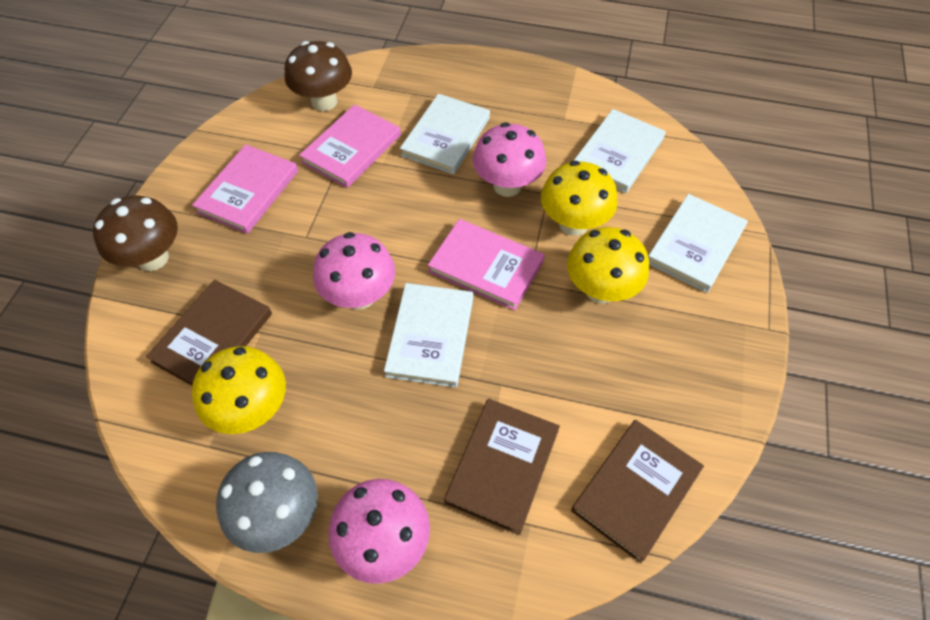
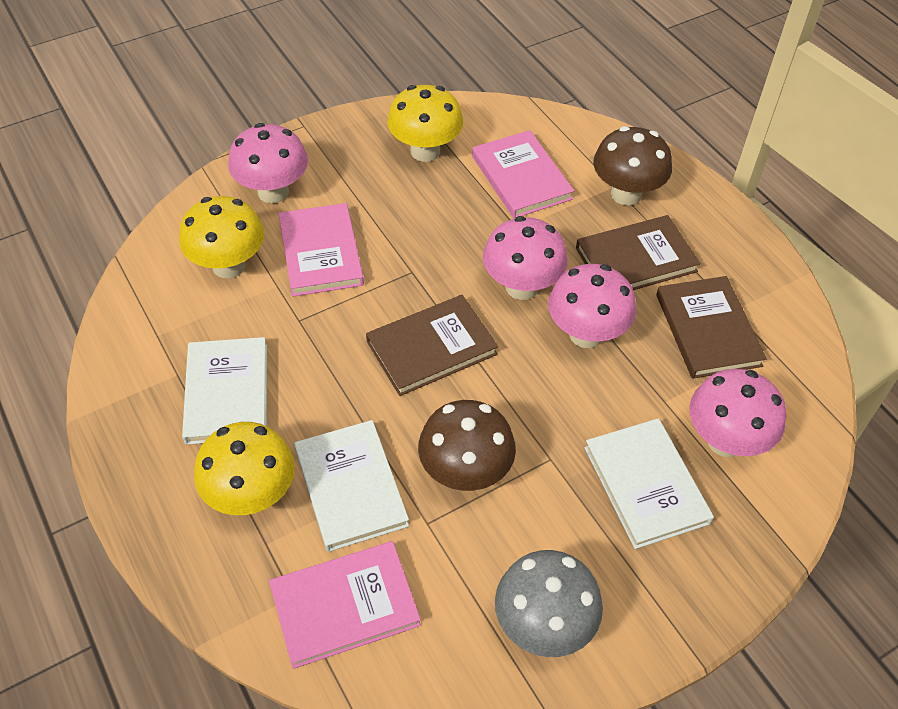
pink mushroom: [313,232,395,310] [328,479,430,584] [473,122,546,197] = 3 -> [228,123,308,203] [483,216,568,300] [548,264,636,348] [689,369,786,457] = 4
white book: [384,283,473,387] [400,94,490,174] [573,109,666,193] [648,194,748,293] = 4 -> [182,337,267,445] [294,420,409,552] [584,418,714,549] = 3

